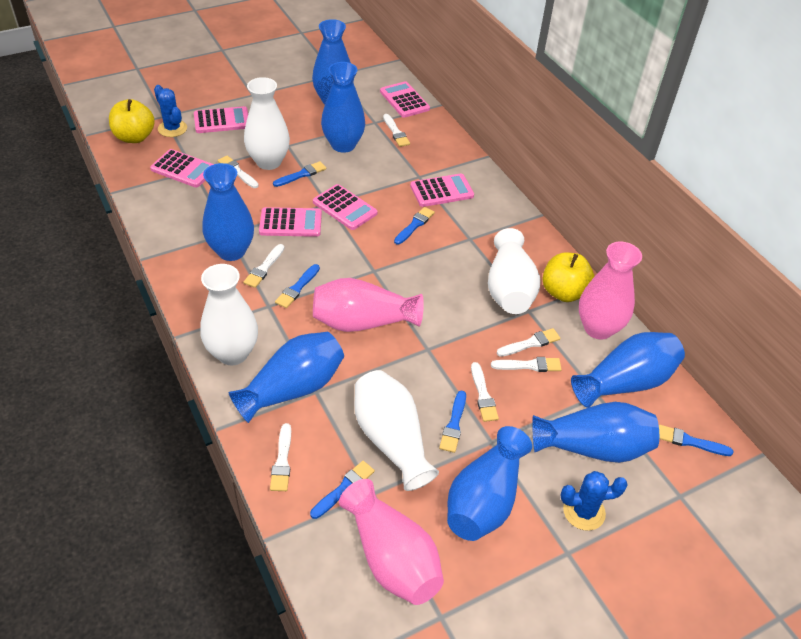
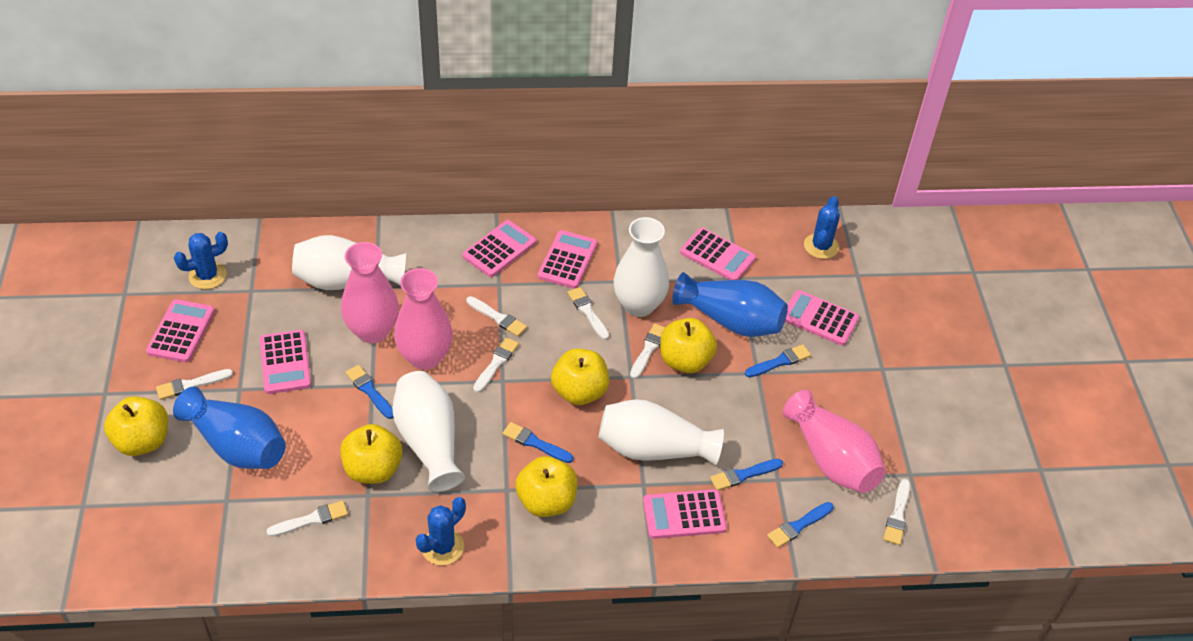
blue brush: [273,161,326,187] [275,264,320,308] [310,461,375,519] [394,207,435,245] [439,391,466,453] [659,425,733,456] = 6 -> [345,365,393,419] [502,422,573,463] [710,459,783,490] [745,344,811,377] [767,502,834,548] = 5
blue cactus: [154,85,187,137] [560,471,628,531] = 2 -> [174,232,228,289] [416,497,466,565] [804,196,840,259] = 3
blue vase: [202,163,254,261] [228,332,344,423] [312,19,354,105] [321,62,365,153] [447,426,532,541] [532,402,659,463] [571,332,685,408] = 7 -> [173,387,286,469] [672,272,788,337] = 2
pink calculator: [150,149,214,188] [194,106,248,133] [259,207,322,237] [313,184,377,230] [380,81,430,118] [410,173,474,207] = 6 -> [146,299,215,363] [260,330,311,394] [463,220,536,277] [538,230,597,289] [643,489,727,539] [680,228,756,280] [785,290,859,346] = 7
yellow apple: [109,99,155,143] [543,252,595,302] = 2 -> [104,396,168,456] [340,424,403,484] [515,456,578,517] [551,349,610,405] [660,318,717,373] = 5

